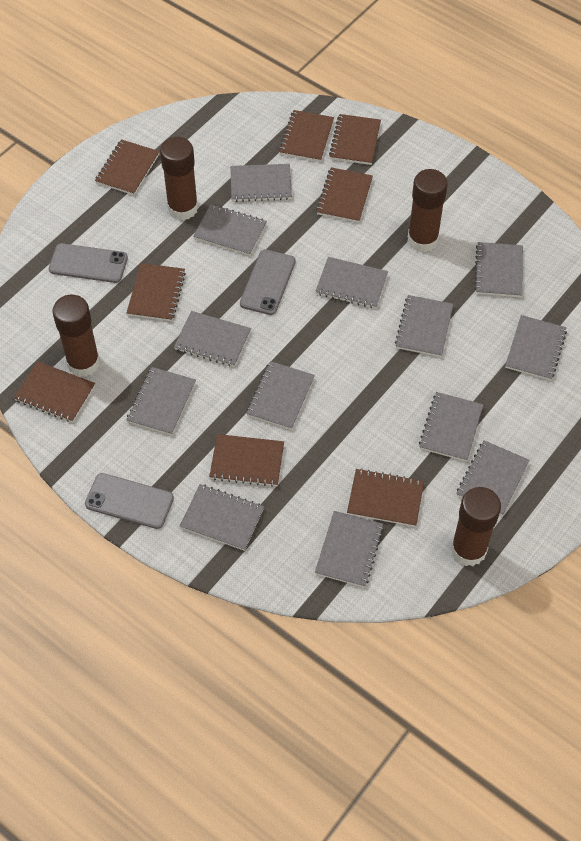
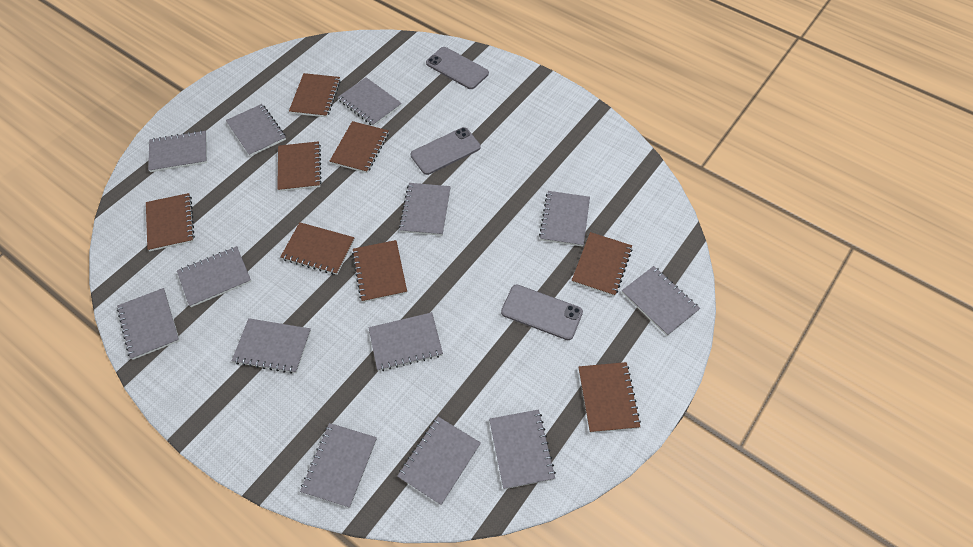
brown glue stick: [52,295,100,377] [160,137,198,220] [408,169,448,252] [451,487,501,566] = 4 -> none = 0

